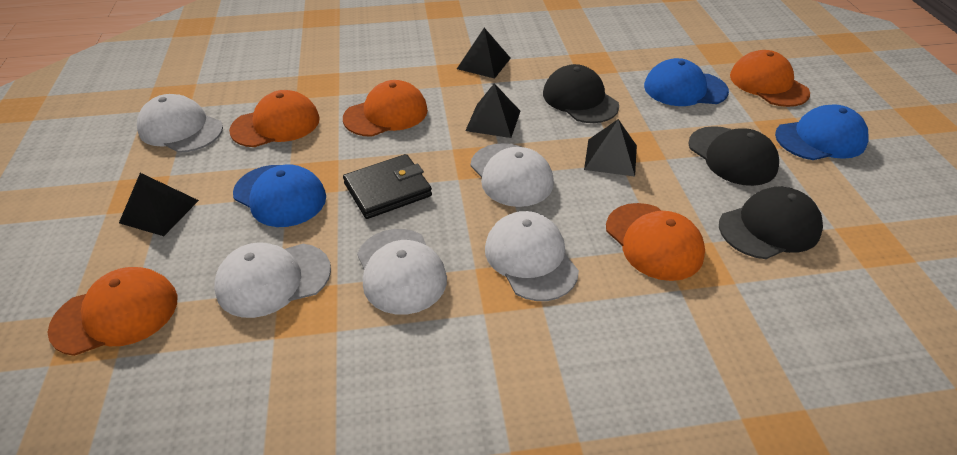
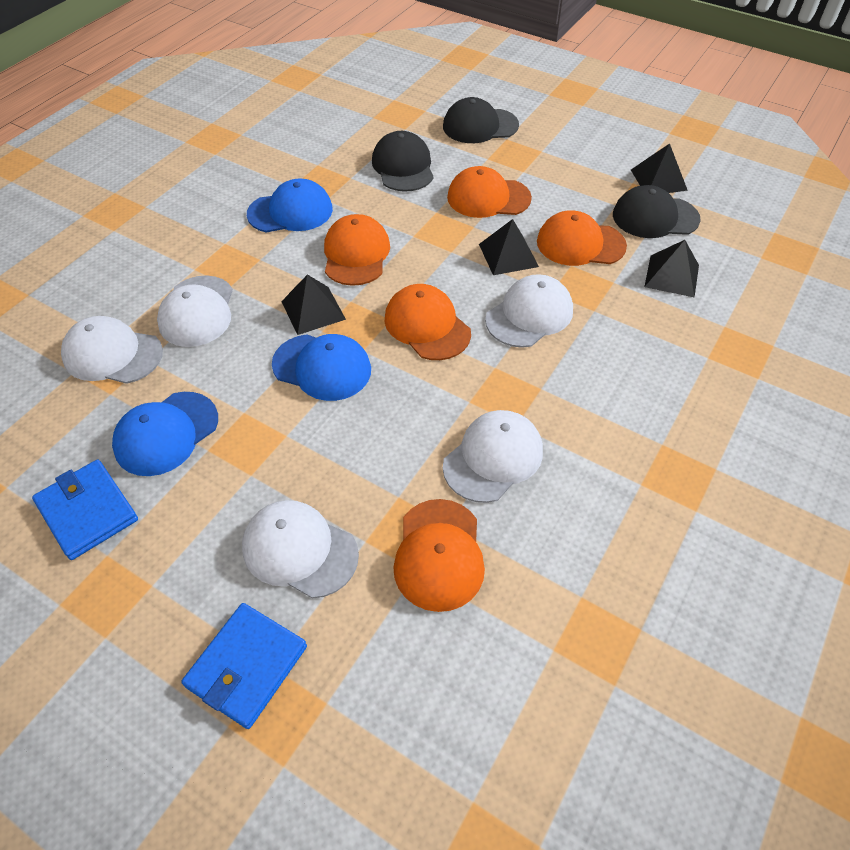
black wallet: [343,154,432,219] = 1 -> none = 0
blue wallet: none = 0 -> [32,459,138,560] [181,603,307,729] = 2

